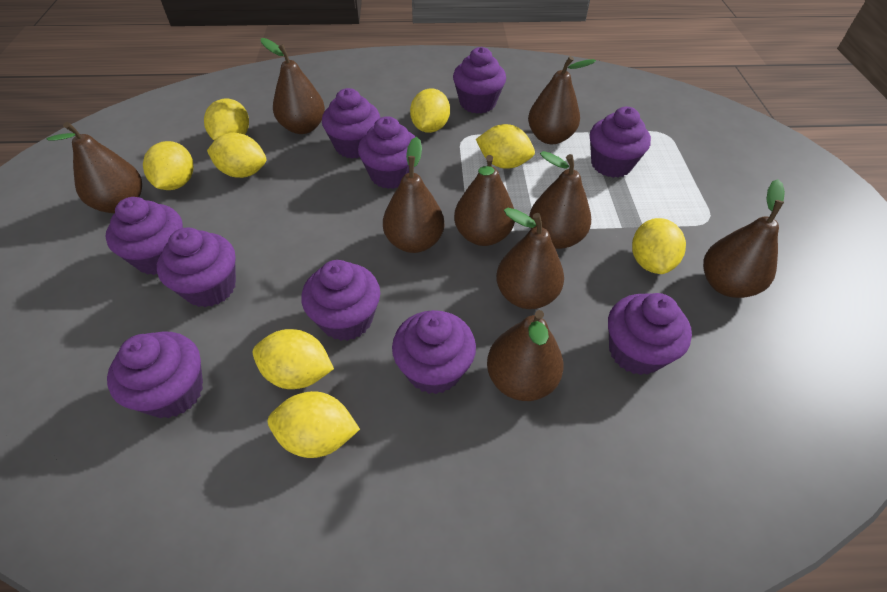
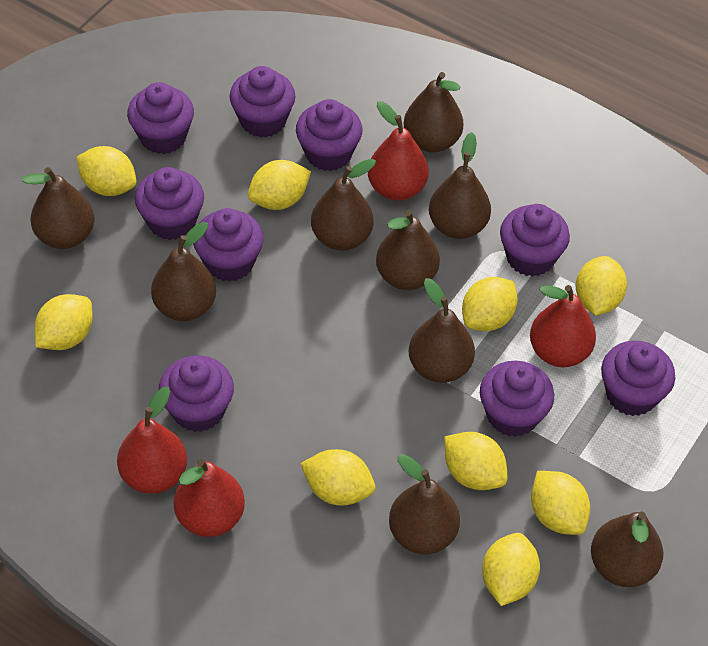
purple cupcake: [106,197,183,275] [107,331,203,418] [157,228,236,307] [301,260,380,341] [322,88,380,158] [358,116,415,189] [392,310,476,394] [453,47,506,114] [590,107,651,178] [608,293,692,375] = 10 -> [127,82,194,154] [135,167,204,240] [159,355,234,432] [193,208,264,282] [230,66,296,138] [296,99,362,171] [480,361,554,437] [500,204,570,277] [601,341,675,416] = 9
red pear: none = 0 -> [117,387,187,494] [174,459,245,537] [368,101,429,201] [530,285,596,367] = 4
yellow lemon: [143,141,194,190] [204,99,249,141] [207,133,266,178] [252,329,334,389] [268,391,360,458] [410,89,450,133] [476,124,535,169] [632,218,686,274] = 8 -> [35,294,93,350] [76,146,137,196] [248,160,311,210] [300,449,375,505] [444,432,507,490] [462,277,518,331] [482,533,540,606] [531,471,590,535] [576,256,627,315] = 9

